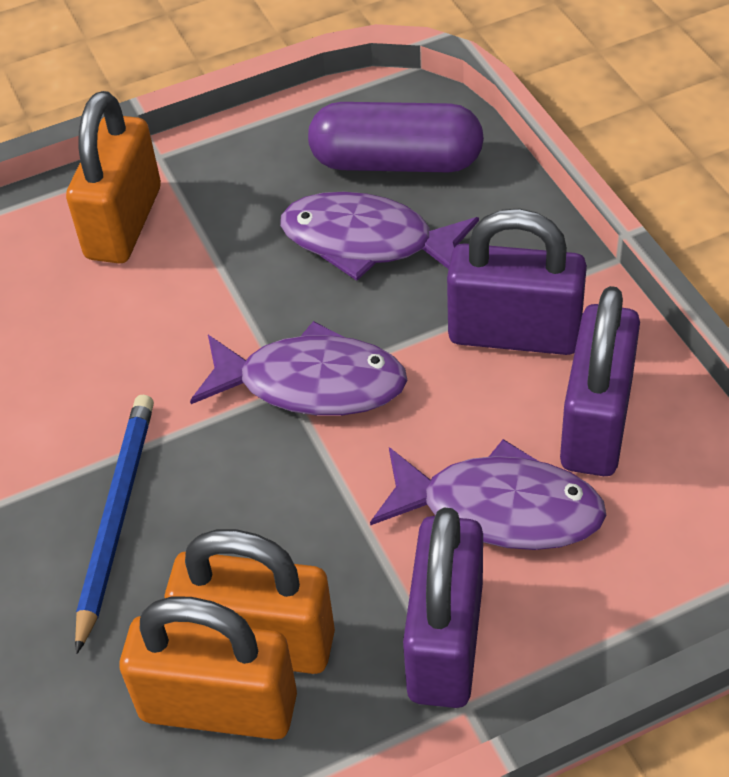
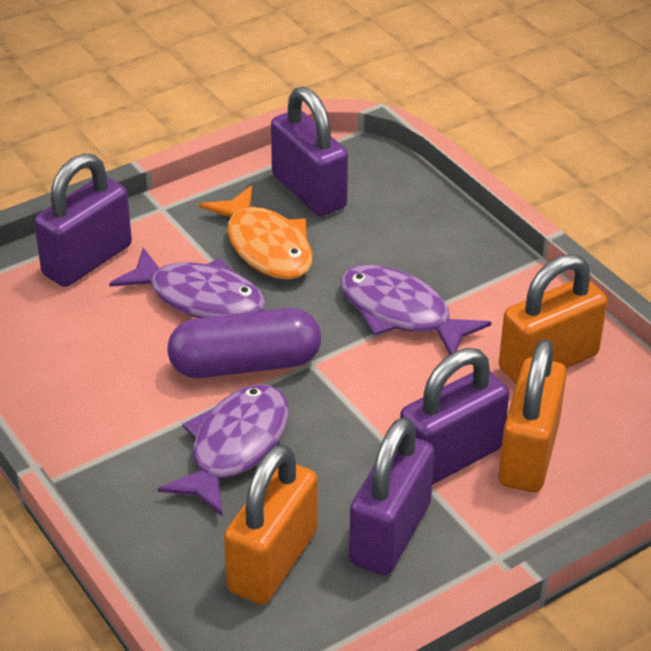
blue pencil: [75,395,154,654] = 1 -> none = 0
orange fish: none = 0 -> [199,185,313,280] = 1
purple padlock: [403,507,483,708] [447,208,587,355] [560,286,640,476] = 3 -> [34,153,132,287] [271,87,348,216] [349,417,435,575] [400,348,509,485] = 4

